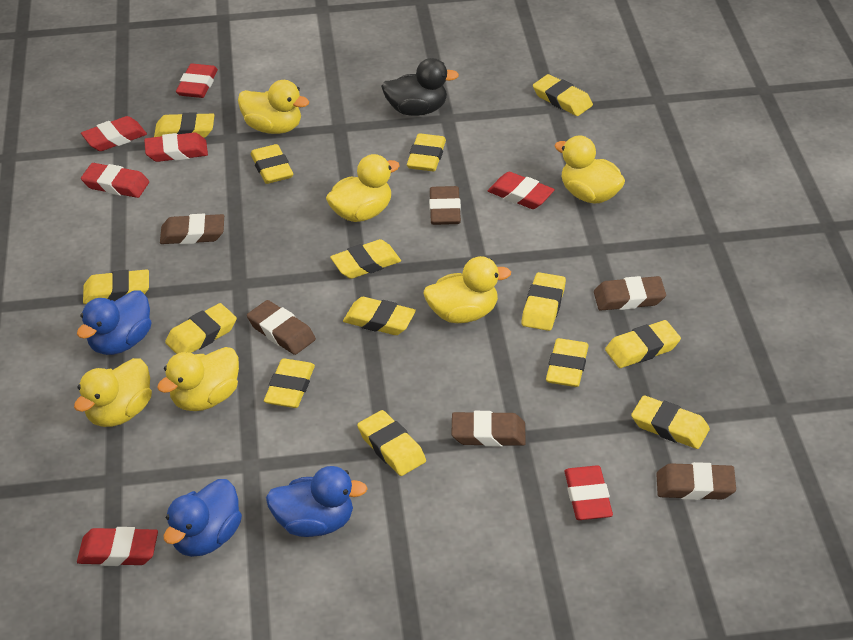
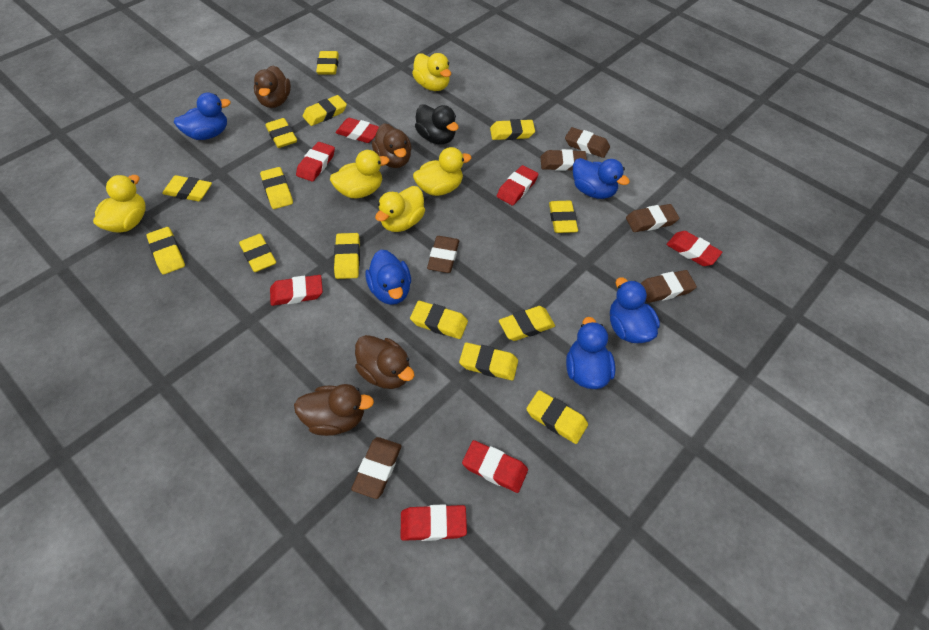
blue duck: [77,290,151,355] [164,479,242,557] [266,466,368,537] = 3 -> [174,92,231,140] [365,250,411,305] [566,317,615,389] [573,158,630,199] [610,278,660,343] = 5
brown duck: none = 0 -> [254,66,291,108] [294,384,374,436] [355,335,415,389] [372,123,412,168] = 4
yellow duck: [74,358,152,427] [157,347,239,411] [238,80,309,134] [326,154,400,222] [424,256,511,323] [555,135,625,204] = 6 -> [93,175,146,233] [330,150,390,198] [375,186,425,232] [412,53,451,91] [413,147,472,196] = 5

